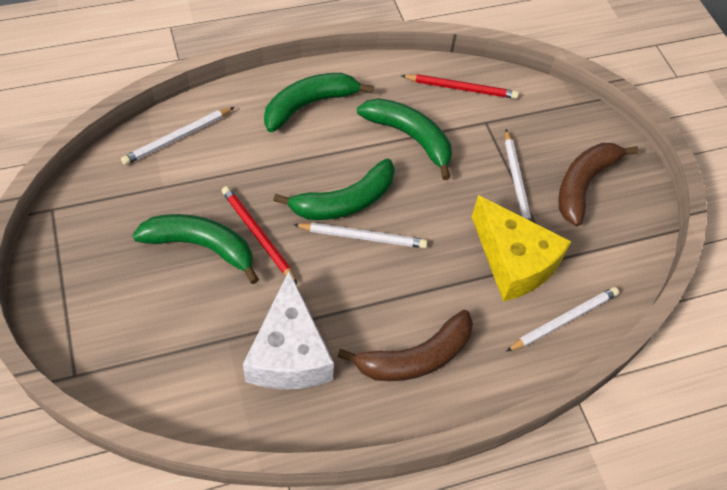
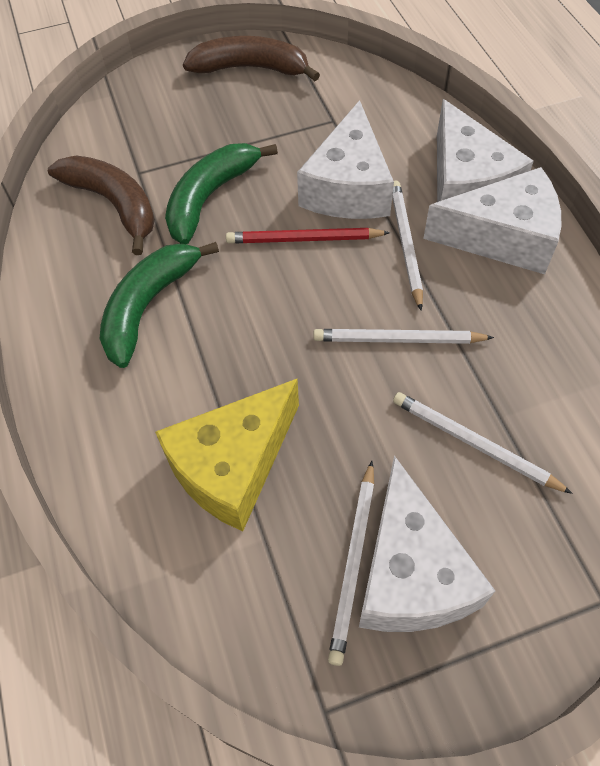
green banana: [133,214,259,284] [264,73,374,132] [273,159,395,220] [357,98,452,180] = 4 -> [100,242,219,368] [165,143,278,244] = 2
red pencil: [221,186,297,284] [401,74,519,99] = 2 -> [226,228,390,243] = 1
white cheese: [243,271,334,389] = 1 -> [297,100,394,219] [359,456,495,632] [423,167,561,274] [437,99,534,202] = 4

